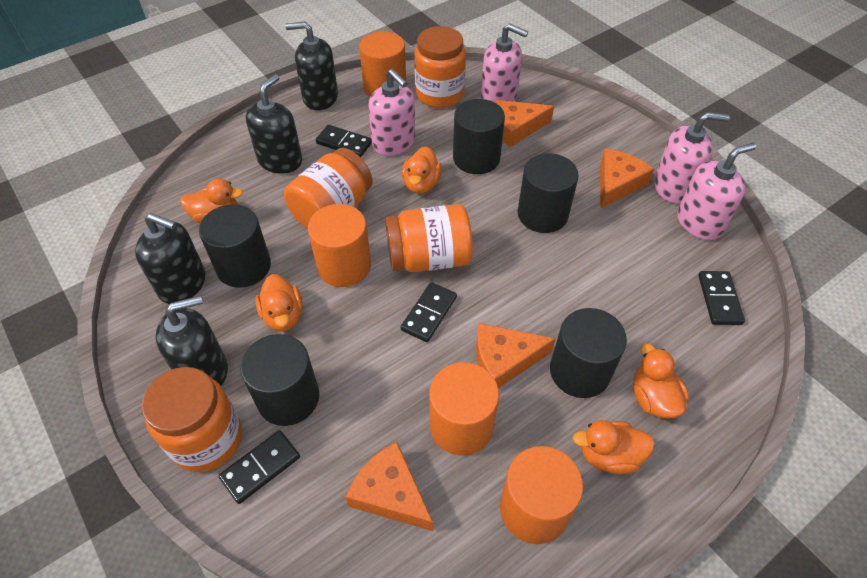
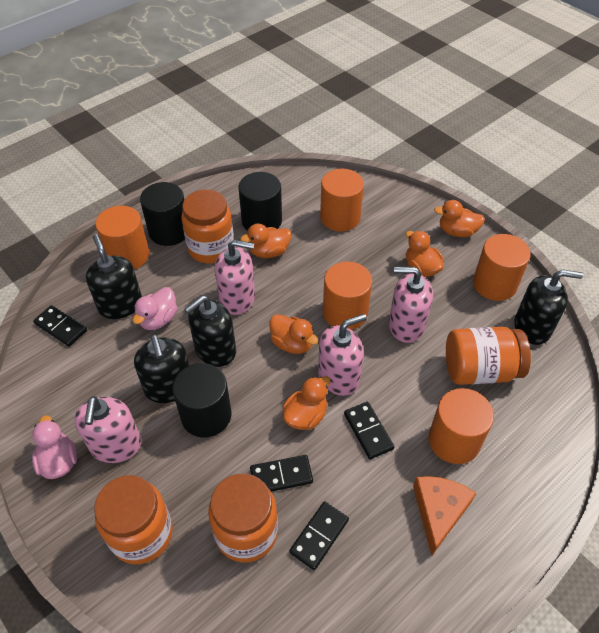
black cylinder: [199,204,271,288] [241,334,319,426] [453,99,505,174] [518,153,579,233] [550,308,627,398] = 5 -> [140,182,185,246] [173,363,232,438] [238,172,282,231] = 3
orange cheese: [345,442,433,531] [476,323,556,388] [495,100,554,147] [600,149,654,209] = 4 -> [413,476,476,556] = 1
orange cylinder: [308,204,371,287] [359,31,406,97] [429,362,499,456] [500,446,583,544] = 4 -> [95,206,149,269] [320,169,364,232] [323,261,372,330] [429,388,494,464] [473,234,531,301] = 5
pink duck: none = 0 -> [32,416,77,479] [133,287,178,330] = 2

